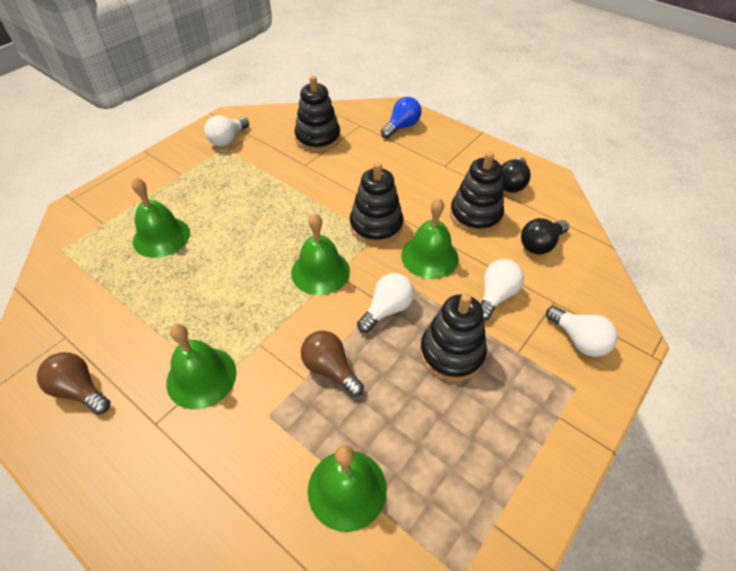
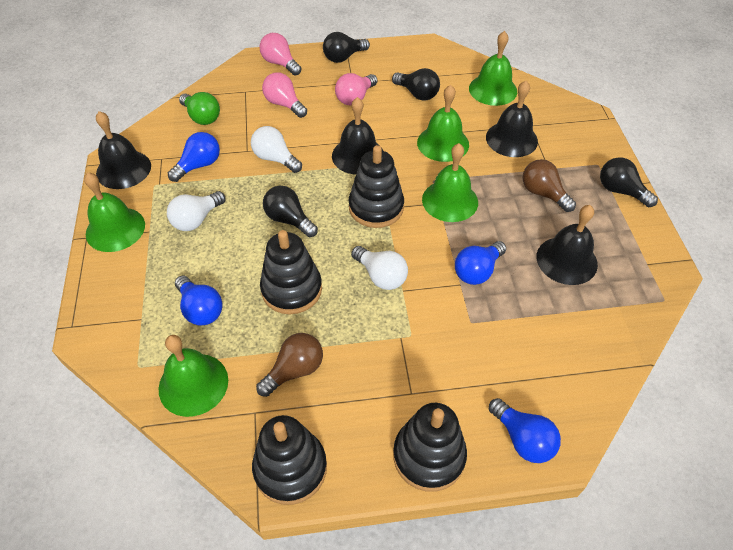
black bell: none = 0 -> [96,111,151,189] [332,97,383,175] [486,81,538,157] [537,205,598,285] = 4
black light bulb: [501,157,531,193] [521,218,569,254] = 2 -> [263,186,318,237] [323,32,370,63] [392,68,440,101] [600,157,658,207] = 4
blue light bulb: [381,97,421,138] = 1 -> [168,132,220,182] [175,276,223,326] [455,241,506,285] [489,398,561,463] = 4
green light bulb: none = 0 -> [179,92,220,125] = 1
pink light bulb: none = 0 -> [259,33,301,76] [262,72,307,118] [335,73,377,106] = 3
white light bulb: [204,115,249,146] [357,273,414,333] [480,259,524,321] [546,306,618,357] = 4 -> [167,191,225,231] [251,126,302,173] [351,246,408,290] = 3

